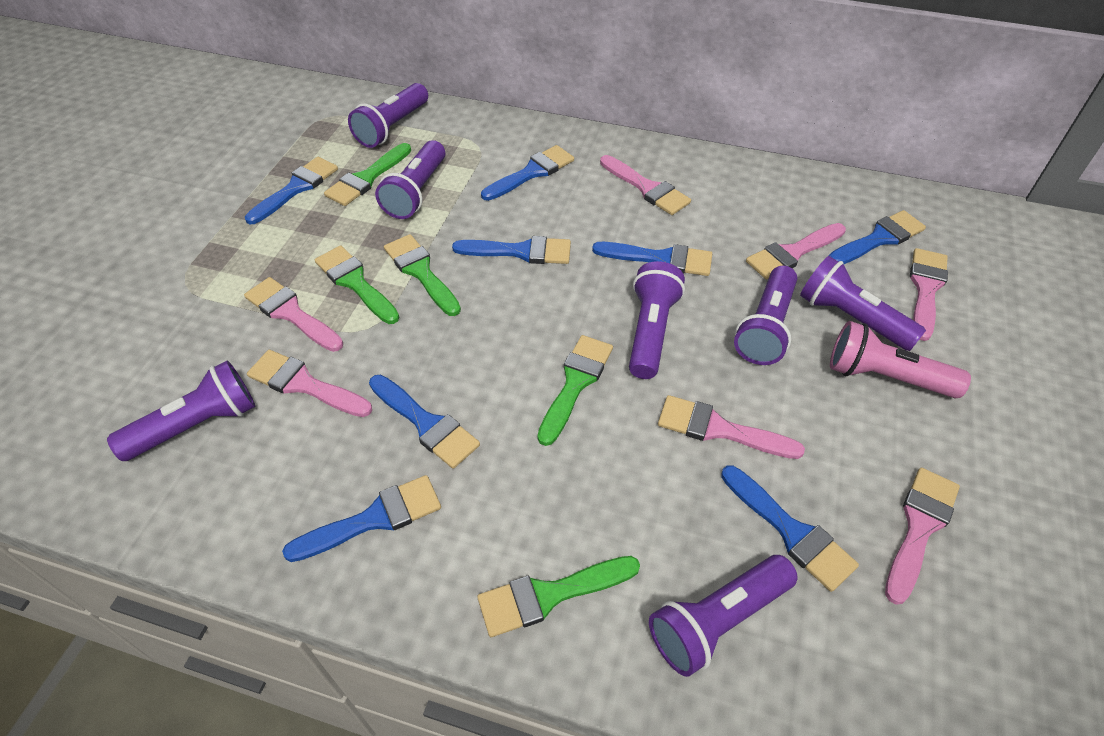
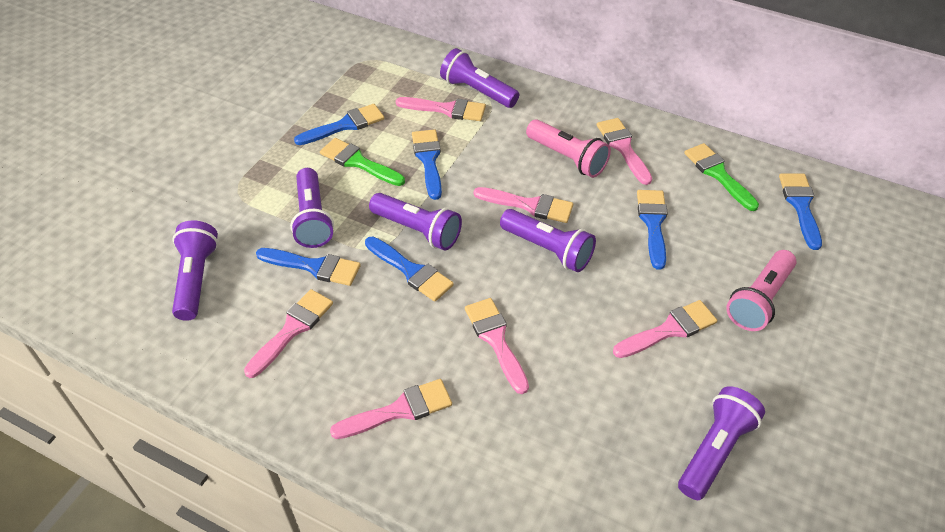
blue brush: [245,157,338,224] [282,475,441,562] [369,375,480,469] [452,236,571,264] [481,145,574,201] [592,242,712,276] [721,465,859,592] [828,210,926,265] = 8 -> [256,248,361,286] [294,104,384,145] [365,236,454,302] [412,129,442,200] [637,190,668,270] [779,173,822,250] = 6
green brush: [315,246,400,324] [324,143,411,206] [384,234,461,316] [477,556,640,637] [537,335,613,446] = 5 -> [320,138,405,186] [684,143,759,211] = 2
pink flashlight: [830,321,971,398] = 1 -> [526,119,611,178] [726,250,796,331] = 2
purple flashlight: [107,360,255,461] [348,83,428,148] [375,140,445,219] [629,261,685,379] [649,555,798,677] [734,266,797,365] [800,256,926,351] = 7 -> [172,221,218,321] [290,168,334,248] [369,193,462,250] [440,48,519,108] [500,209,596,272] [678,386,765,500] = 6

